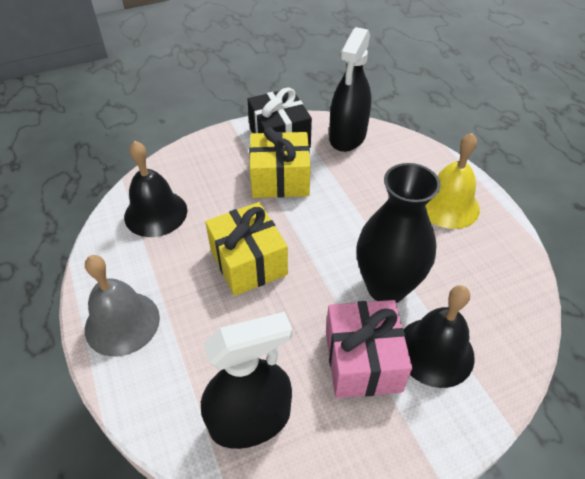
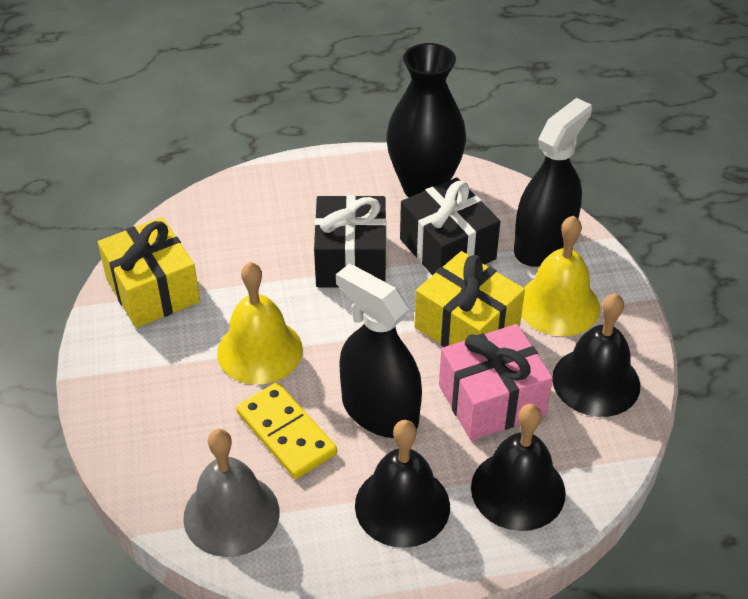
black bell: [124,141,187,237] [404,285,475,388] = 2 -> [355,420,450,548] [471,404,566,531] [553,293,640,417] = 3
black gift: [247,87,312,148] = 1 -> [314,195,387,287] [400,178,500,275] = 2
yellow bell: [425,133,480,229] = 1 -> [217,262,303,385] [521,216,600,336] = 2
yellow domino: none = 0 -> [236,382,337,479] = 1

